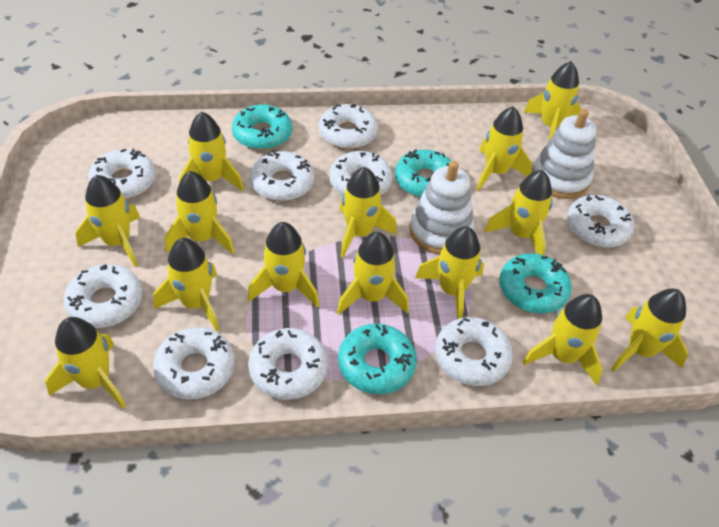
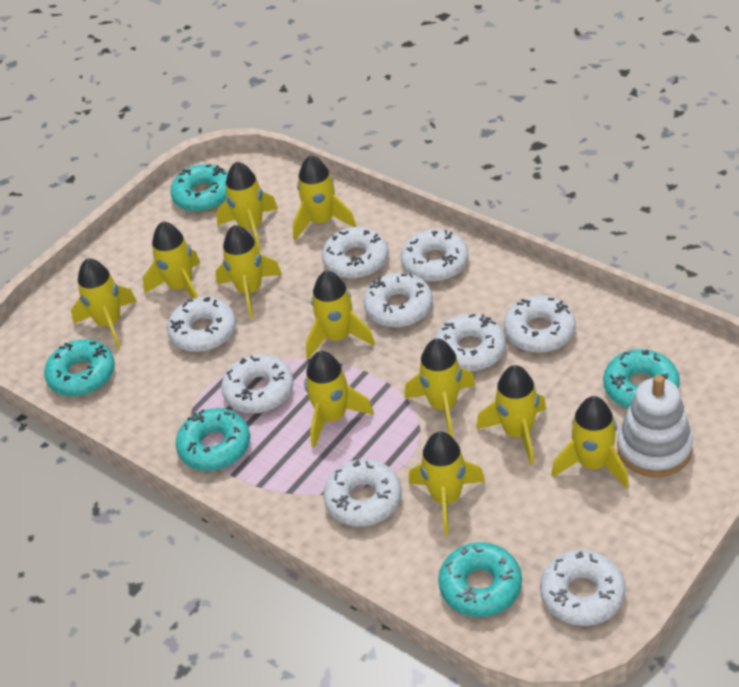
turquoise donut: [232,105,292,150] [338,324,417,394] [395,149,451,198] [499,253,572,314] = 4 -> [44,339,115,397] [170,164,228,212] [176,408,250,471] [438,542,522,617] [603,349,680,409] = 5
white stacking toy: [409,161,474,254] [532,109,596,199] = 2 -> [617,375,693,477] = 1
yellow rocket: [45,317,126,409] [75,175,140,267] [153,238,220,331] [165,171,234,254] [179,112,244,191] [248,222,319,307] [337,232,409,315] [339,167,397,258] [415,226,484,319] [477,107,532,191] [484,170,552,255] [523,61,581,140] [523,294,603,385] [611,289,688,372] = 14 -> [71,258,137,349] [143,221,200,299] [216,161,278,250] [216,225,282,318] [293,155,356,240] [304,351,374,448] [306,271,375,359] [405,338,475,437] [409,431,485,535] [476,365,546,465] [551,396,629,488] = 11

